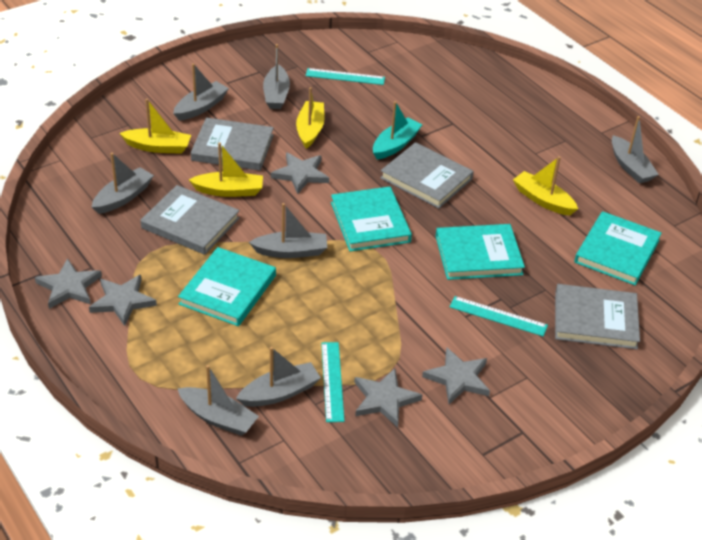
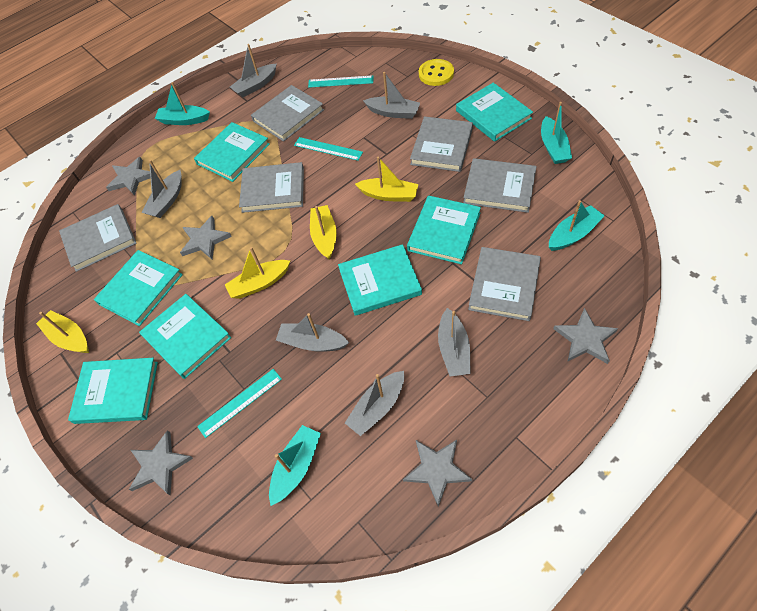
grey boat: [92,153,154,214] [173,63,229,121] [178,365,259,436] [236,347,321,407] [249,203,327,258] [263,44,290,109] [612,116,659,184] = 7 -> [141,160,182,218] [230,44,277,97] [276,313,349,352] [345,371,404,436] [363,72,420,119] [438,308,471,376] = 6
grey book: [141,185,240,255] [191,118,274,171] [380,142,474,208] [555,284,640,349] = 4 -> [59,204,137,272] [239,162,304,213] [251,85,324,142] [410,116,473,172] [463,158,537,213] [468,247,541,321] = 6
turquoise boat: [373,101,423,159] = 1 -> [155,82,210,125] [269,425,321,506] [541,102,572,164] [549,200,605,251] = 4
turquoise book: [178,247,276,326] [331,186,412,252] [436,224,525,280] [574,211,662,285] = 4 -> [68,358,158,424] [94,250,183,326] [139,294,231,379] [194,122,270,182] [338,244,422,316] [407,195,481,264] [456,83,533,142] = 7
yellow button: none = 0 -> [419,59,454,86] = 1

